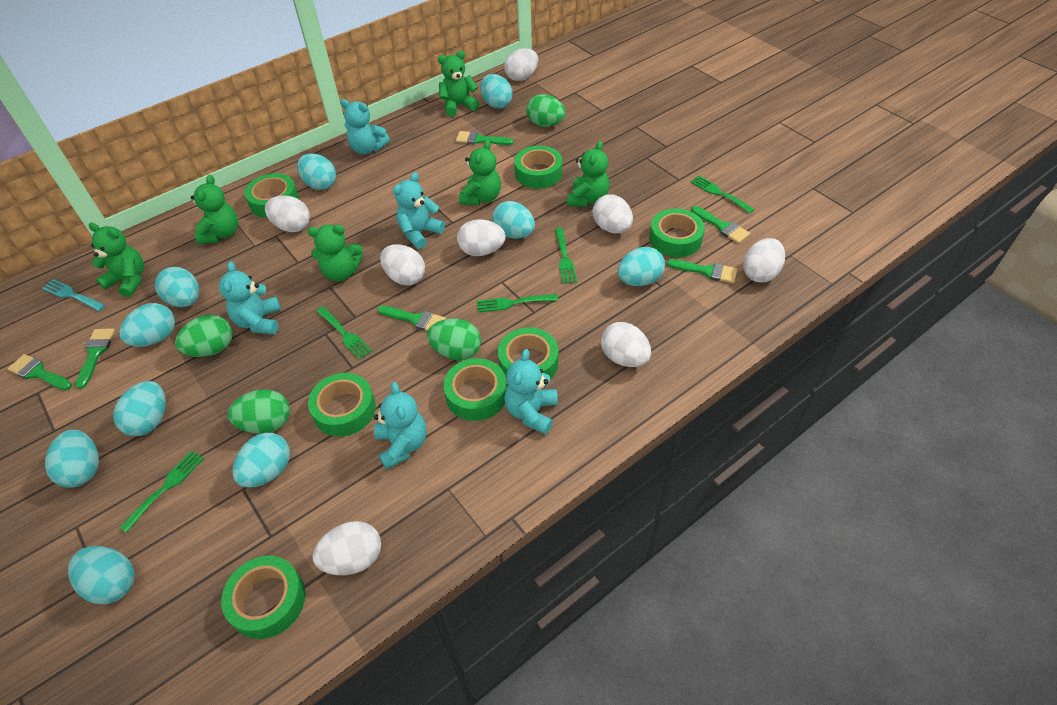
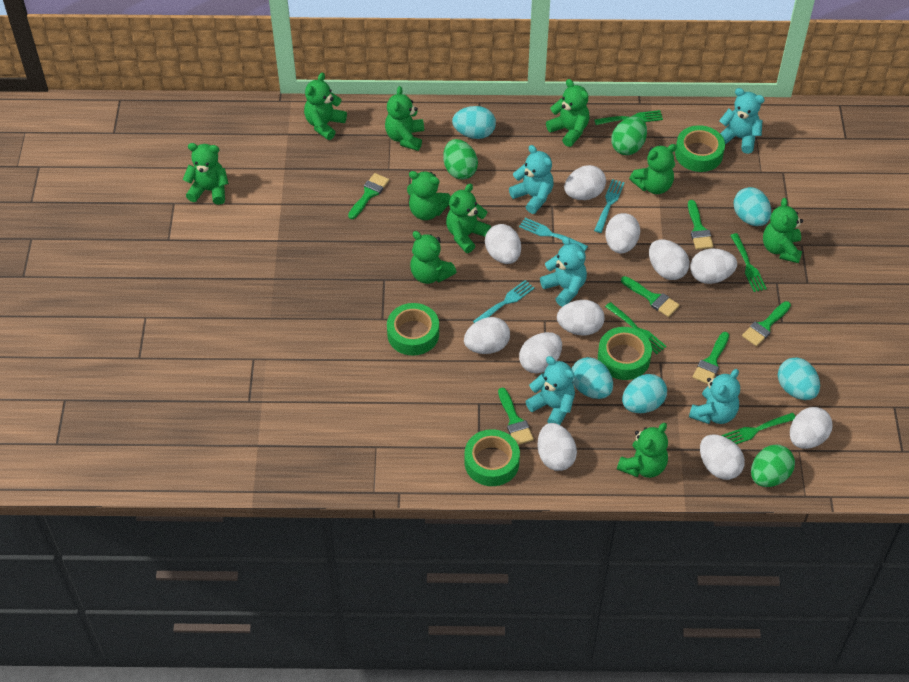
green egg: [175,315,233,357] [228,389,290,434] [427,319,481,360] [526,94,565,127] = 4 -> [443,139,478,179] [611,117,647,155] [751,444,795,487] = 3
green fork: [119,450,204,533] [316,306,372,360] [477,294,558,313] [555,228,577,284] [691,176,755,213] = 5 -> [594,110,663,125] [605,302,667,354] [721,413,796,444] [730,233,767,292] = 4
green tape: [221,556,305,639] [244,173,299,218] [308,373,376,437] [443,358,507,421] [498,327,558,379] [514,146,562,189] [649,208,705,257] = 7 -> [387,303,439,356] [464,429,520,486] [598,327,652,380] [675,125,725,172] = 4
green teddy bear: [89,222,144,297] [191,175,238,244] [307,225,363,281] [438,50,479,117] [459,140,501,205] [567,141,610,207] = 6 -> [183,143,228,205] [304,73,347,140] [385,86,424,151] [407,171,451,220] [410,231,456,284] [446,184,491,253] [546,79,589,147] [617,423,668,478] [629,144,677,194] [763,198,803,263] = 10
turquoise egg: [45,430,99,488] [68,546,135,605] [113,381,166,436] [120,303,175,347] [155,267,199,307] [233,433,290,488] [297,153,336,190] [480,74,513,109] [492,201,535,239] [617,247,665,286] = 10 -> [452,106,496,139] [572,357,613,399] [622,374,667,413] [734,187,771,226] [778,357,820,400] = 5
turquoise fork: [42,279,105,311] = 1 -> [473,280,535,323] [519,218,588,251] [594,179,625,233] = 3
white egg: [265,196,310,232] [313,521,381,575] [380,244,425,285] [457,219,506,256] [504,48,538,81] [592,194,633,233] [601,322,651,367] [743,238,785,283] = 8 -> [464,317,510,354] [485,224,521,264] [519,332,562,374] [538,423,577,471] [557,300,604,335] [564,165,606,200] [605,213,640,253] [649,240,690,280] [690,249,737,284] [700,434,745,480] [790,407,833,449] = 11

